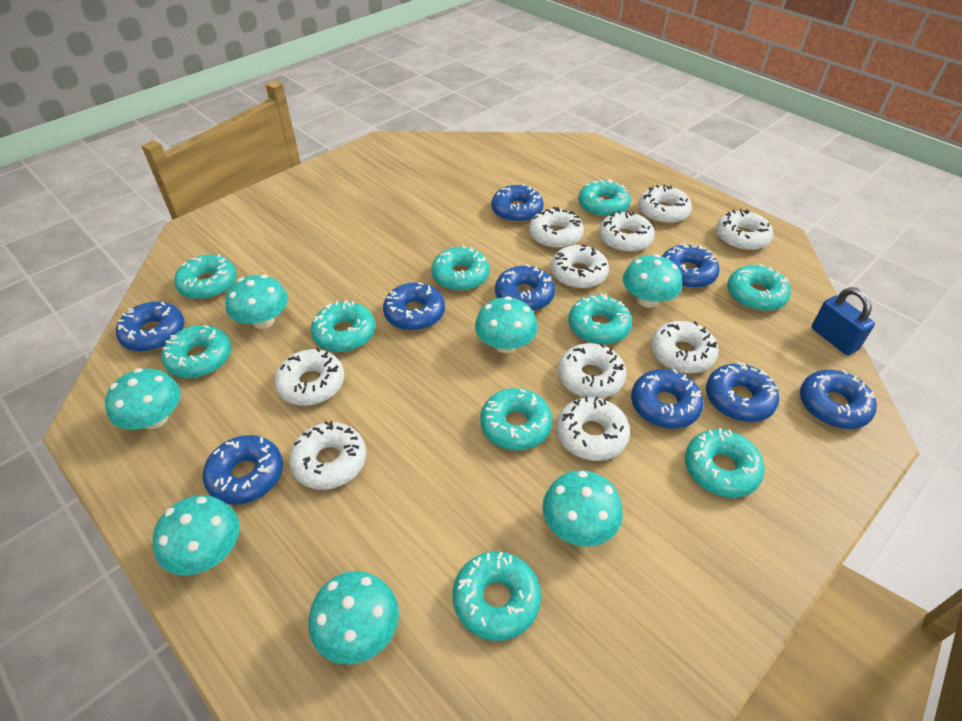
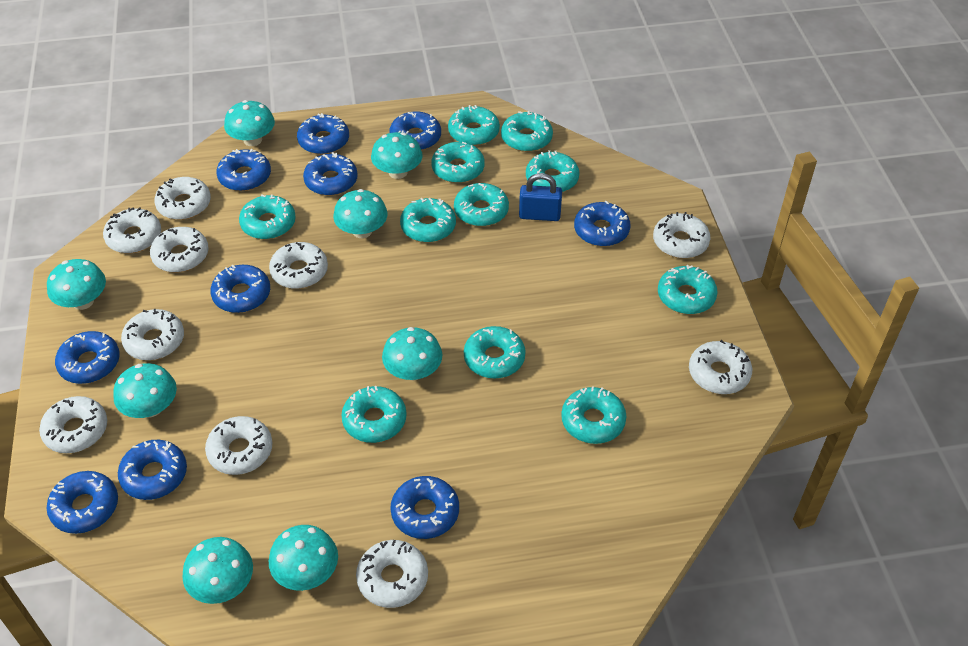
blue donut: [116,301,184,352] [203,435,283,505] [383,282,445,331] [491,184,544,223] [495,264,555,311] [631,369,704,429] [662,243,720,288] [706,362,779,422] [800,370,877,429] = 9 -> [47,471,118,534] [55,331,120,384] [118,440,187,500] [210,265,270,313] [216,149,271,191] [297,113,349,154] [303,152,358,196] [389,111,441,150] [390,476,459,539] [574,201,630,246] = 10
turquoise donut: [161,325,231,378] [174,254,237,300] [311,300,375,352] [431,245,490,291] [453,551,541,641] [480,388,553,450] [568,293,632,345] [578,179,631,217] [685,428,765,498] [727,264,791,311] = 10 -> [239,194,296,239] [341,386,406,443] [400,198,456,242] [431,142,485,183] [448,105,500,146] [454,183,509,226] [464,326,526,379] [501,111,553,152] [526,150,580,192] [561,386,627,444] [658,265,718,314] = 11
turquoise mushroom: [105,368,181,429] [153,495,240,576] [225,275,288,329] [308,571,399,664] [475,296,538,353] [542,470,623,547] [623,254,682,308] = 7 -> [47,259,106,310] [113,363,177,418] [182,537,253,604] [224,100,275,146] [269,525,338,591] [333,189,388,238] [371,132,423,179] [382,327,442,380] = 8

